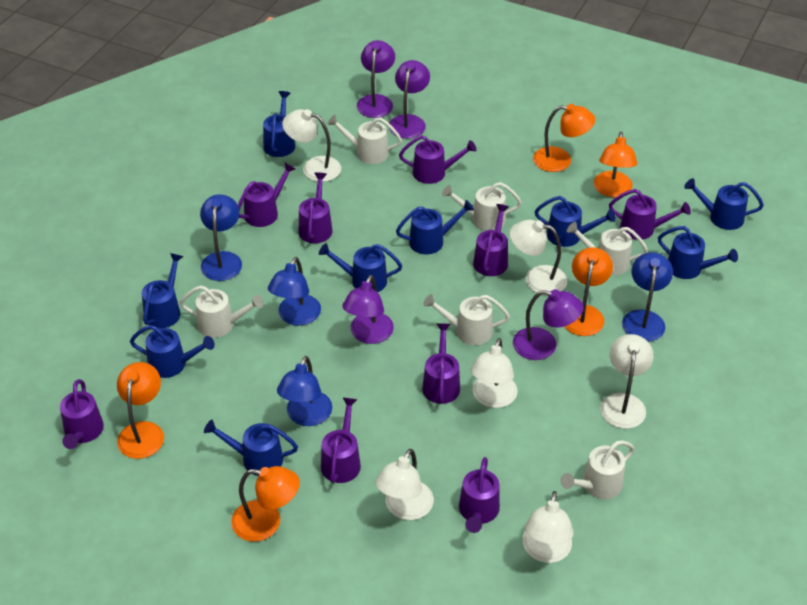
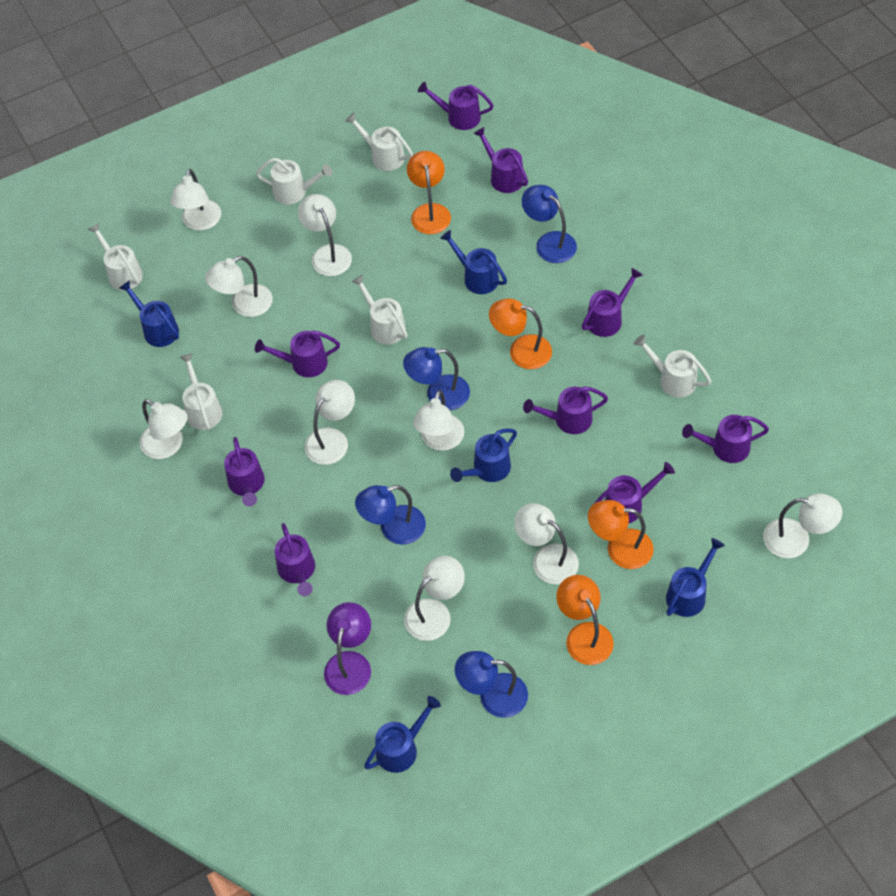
blue watering can: [130,325,215,378] [142,253,184,329] [204,420,298,476] [263,91,295,157] [319,243,402,292] [396,200,474,254] [535,196,616,247] [658,226,738,279] [684,178,764,230] = 9 -> [119,280,179,347] [364,696,441,773] [440,230,507,294] [450,428,517,482] [666,538,725,617] = 5
orange lamp: [117,362,164,459] [231,466,300,542] [533,104,596,172] [564,247,613,336] [594,132,637,197] = 5 -> [407,151,451,234] [489,298,552,369] [556,575,614,665] [588,500,654,569] = 4
purple lamp: [342,275,394,344] [357,40,395,118] [389,60,430,139] [513,289,583,360] = 4 -> [324,602,371,695] = 1
white lamp: [282,109,341,182] [375,449,434,520] [470,338,518,408] [510,220,567,295] [523,491,574,563] [600,334,653,429] = 6 -> [140,399,188,459] [170,169,221,231] [205,256,273,317] [298,194,352,276] [305,380,355,465] [404,556,465,641] [413,390,464,451] [514,503,579,584] [763,493,842,558] = 9

